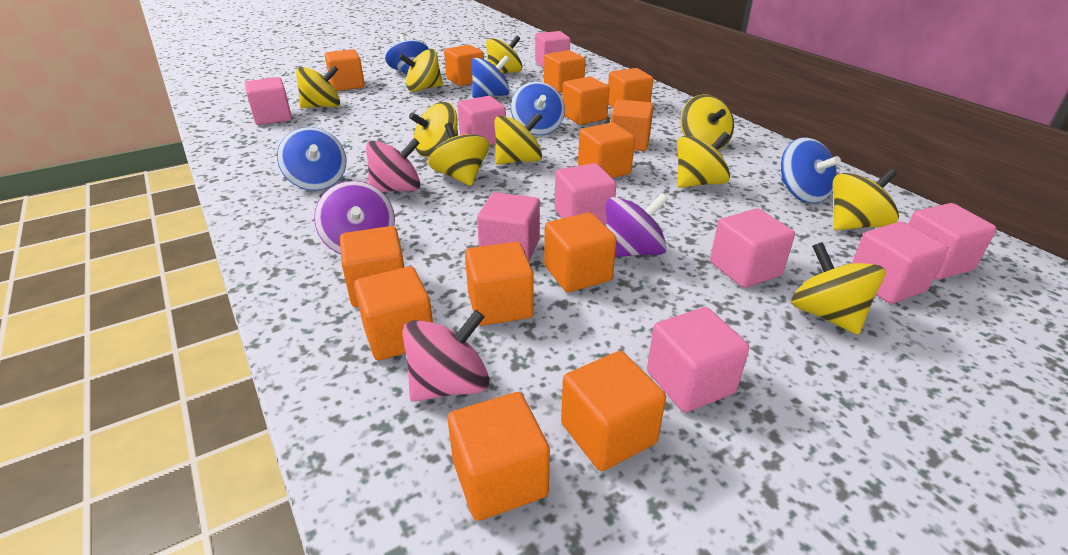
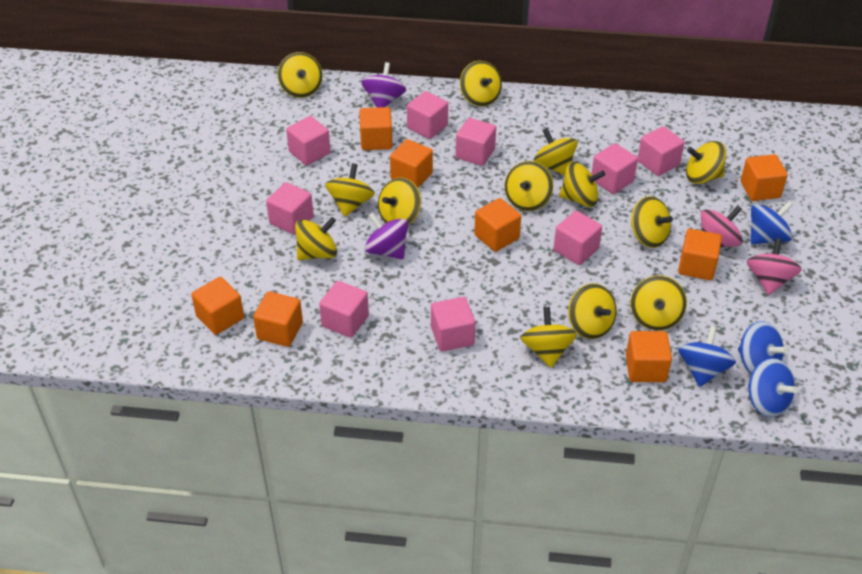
blue spinning top: [277,127,346,191] [385,34,429,74] [471,55,510,98] [511,81,565,135] [781,137,841,203] = 5 -> [678,326,736,387] [738,321,788,374] [748,358,798,417] [751,201,793,244] = 4
orange cube: [325,49,365,91] [340,226,404,307] [354,266,433,360] [444,45,484,86] [448,392,550,521] [465,242,534,326] [544,50,585,93] [544,212,617,292] [561,351,666,471] [562,77,610,125] [578,122,635,178] [608,68,654,108] [611,100,654,151] = 13 -> [191,277,244,335] [253,291,303,347] [359,107,392,150] [390,139,433,188] [474,198,521,252] [626,331,672,382] [678,229,722,280] [741,154,788,201] = 8
yellow spinning top: [296,66,340,108] [399,49,443,92] [409,102,458,157] [428,123,489,186] [486,35,522,74] [495,112,542,165] [677,132,730,188] [680,95,734,150] [791,242,886,335] [833,169,899,230] = 10 -> [278,52,323,98] [295,217,337,260] [325,163,375,217] [378,177,421,225] [460,61,502,106] [505,161,553,211] [520,307,577,368] [534,128,578,175] [559,162,605,207] [568,283,617,339] [631,196,673,248] [631,276,687,330] [686,141,726,184] = 13

